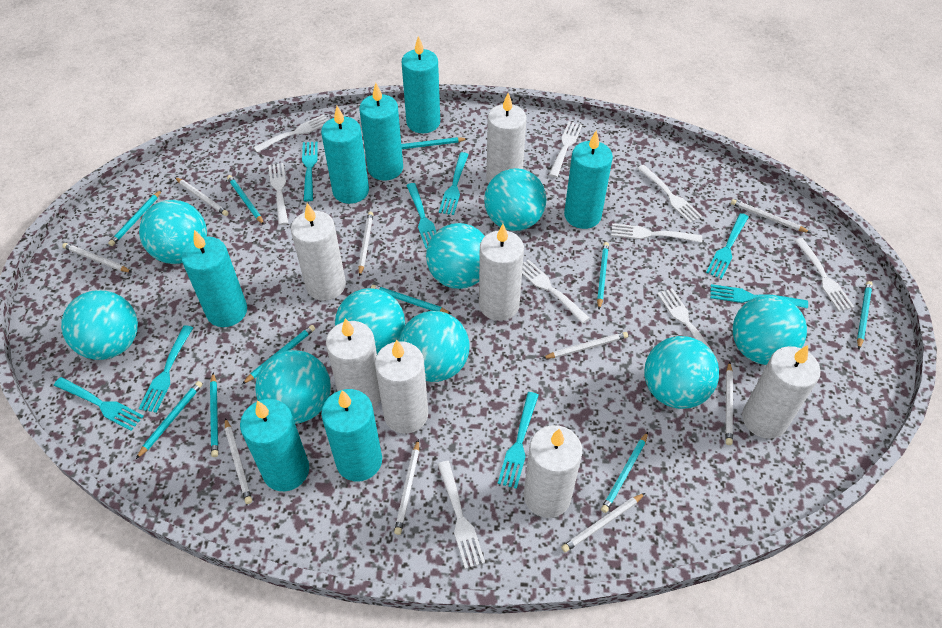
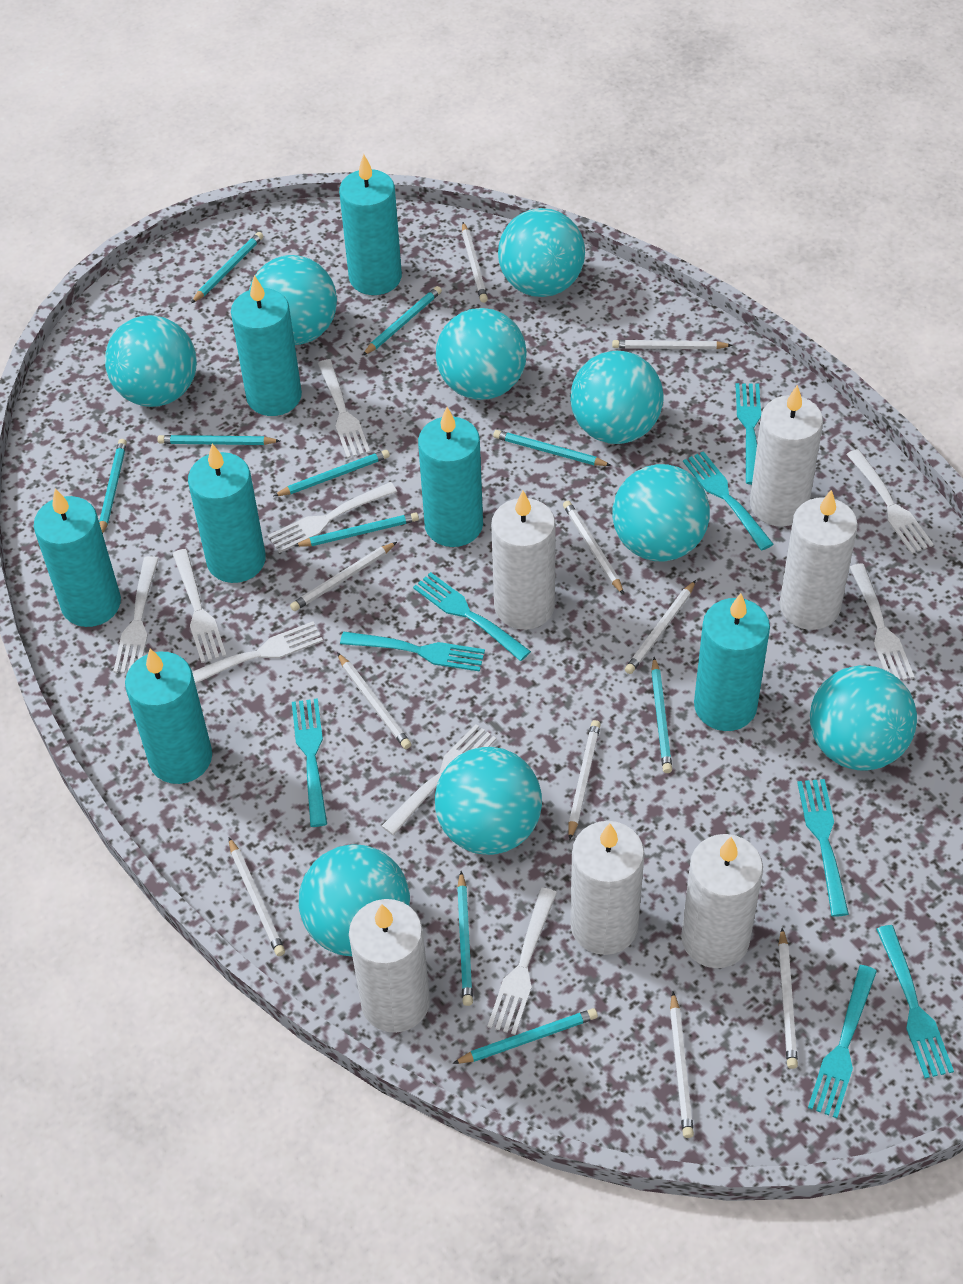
white candle: [291,203,346,301] [326,318,381,409] [375,340,428,434] [479,224,524,321] [486,93,526,183] [524,425,582,518] [742,345,820,439] = 7 -> [349,899,430,1033] [491,491,556,630] [570,821,645,955] [681,834,763,968] [750,385,823,526] [779,490,858,630] = 6
white pencil: [62,243,132,272] [175,177,229,216] [225,418,252,504] [358,212,373,276] [394,439,419,535] [543,332,628,359] [561,493,645,552] [726,361,733,445] [731,199,811,233] = 9 -> [229,837,285,956] [290,542,397,611] [337,653,411,749] [462,222,488,303] [563,501,624,595] [568,720,601,840] [612,340,733,349] [625,580,696,674] [670,992,694,1138] [778,928,798,1069] = 10

